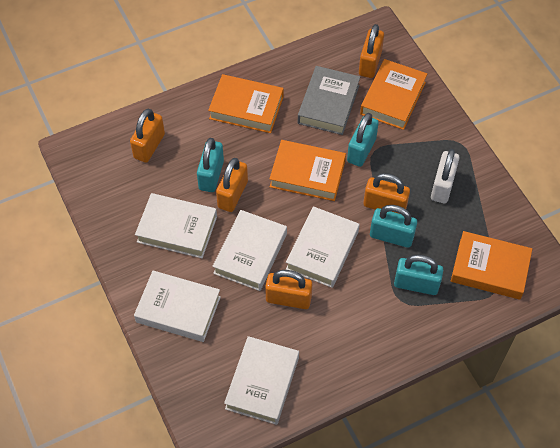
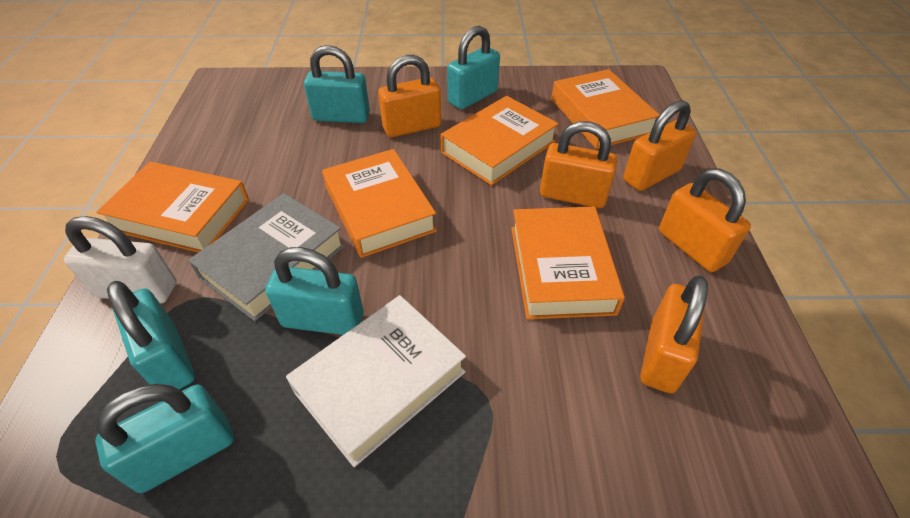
orange book: [208,74,283,133] [269,140,346,201] [360,59,427,130] [451,231,532,300] = 4 -> [96,162,249,253] [322,149,437,258] [441,96,559,186] [511,207,625,319] [551,69,659,149] = 5
turquoise padlock: [197,138,224,192] [347,113,379,167] [370,205,417,248] [394,255,443,295] = 4 -> [95,384,234,493] [107,281,195,389] [265,247,363,335] [304,45,370,123] [447,26,500,110] = 5
white book: [134,271,221,342] [135,193,217,258] [212,210,287,291] [224,336,299,425] [286,206,360,288] = 5 -> [286,295,466,467] = 1

